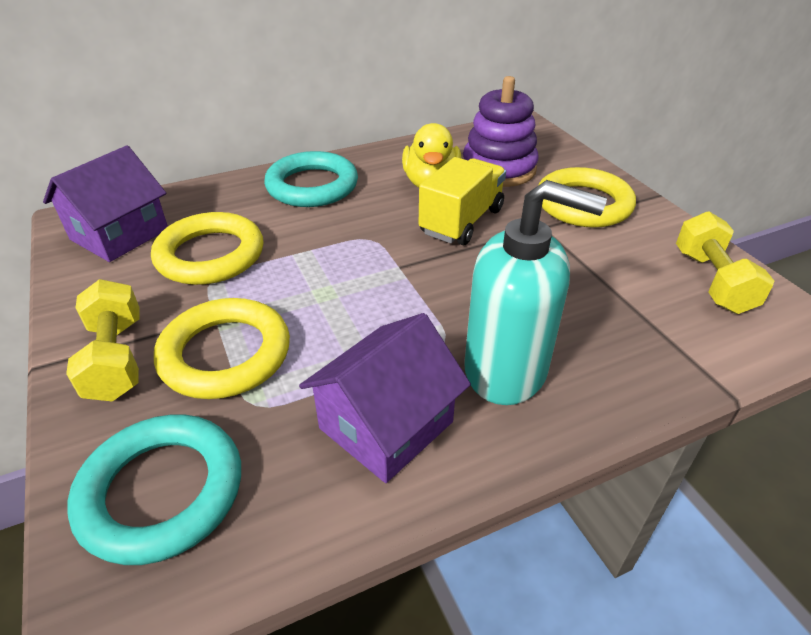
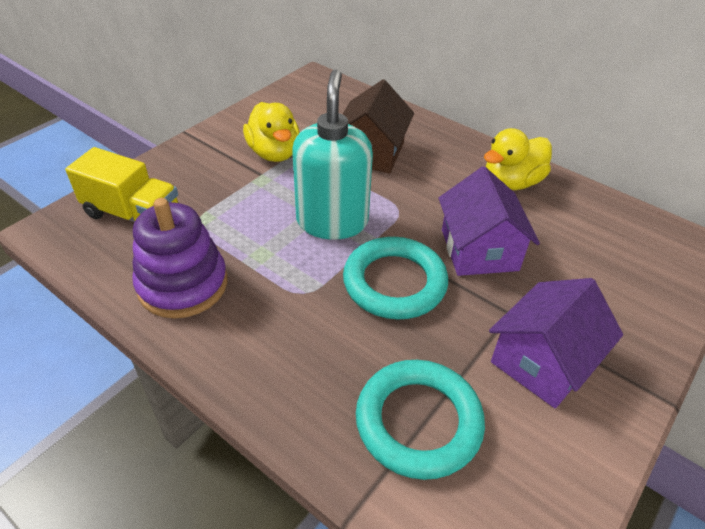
brown house: none = 0 -> [343,79,414,173] = 1
yellow duck: [402,123,461,188] = 1 -> [243,102,300,162] [484,128,552,190] = 2
yellow dumbbell: [66,279,140,401] [676,211,774,314] = 2 -> none = 0
yellow ring: [151,212,264,285] [154,298,290,399] [539,167,636,228] = 3 -> none = 0

